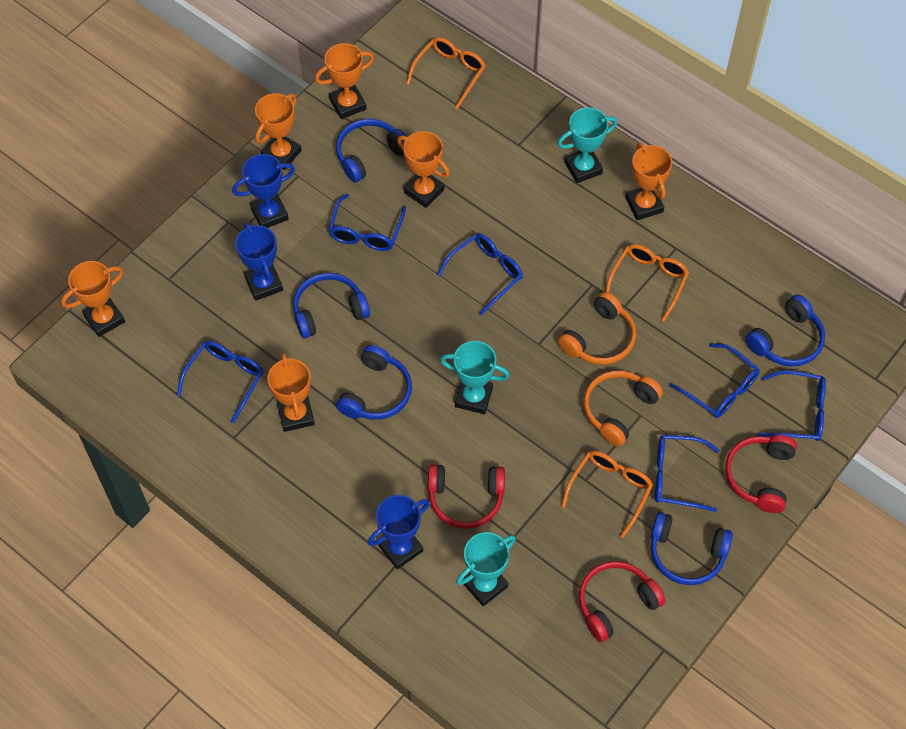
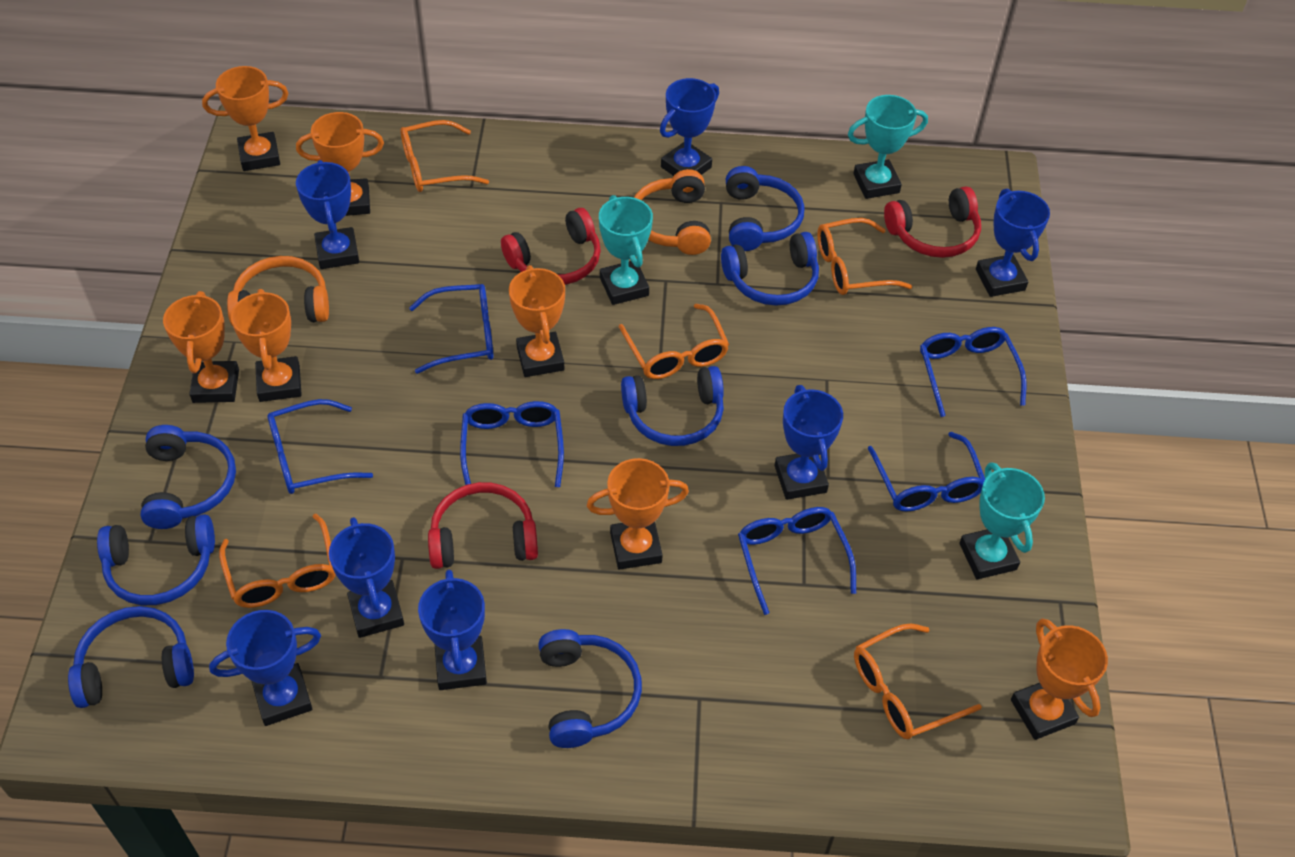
blue headphones: [293,273,370,338] [336,119,407,183] [336,345,412,420] [651,512,733,585] [745,295,825,367] = 5 -> [68,606,194,708] [97,514,215,605] [141,425,236,529] [538,629,642,748] [621,366,724,446] [721,232,819,306] [726,166,804,251] = 7
blue trophy: [232,154,295,228] [235,223,283,301] [368,495,430,569] = 3 -> [209,610,321,726] [296,160,359,269] [329,517,404,638] [418,570,487,690] [660,78,719,176] [775,385,843,500] [976,189,1050,297] = 7
orange glasses: [406,37,486,109] [561,451,653,538] [605,244,689,323] = 3 -> [219,514,335,608] [400,120,489,192] [619,304,729,379] [817,218,912,295] [854,623,982,739] = 5
orange trophy: [61,261,125,337] [255,93,301,170] [267,353,315,432] [315,43,374,119] [397,131,450,208] [626,142,672,220] = 6 -> [163,291,239,403] [202,66,288,171] [231,289,302,402] [296,112,384,216] [509,265,565,377] [587,458,689,570] [1011,618,1108,740] = 7

